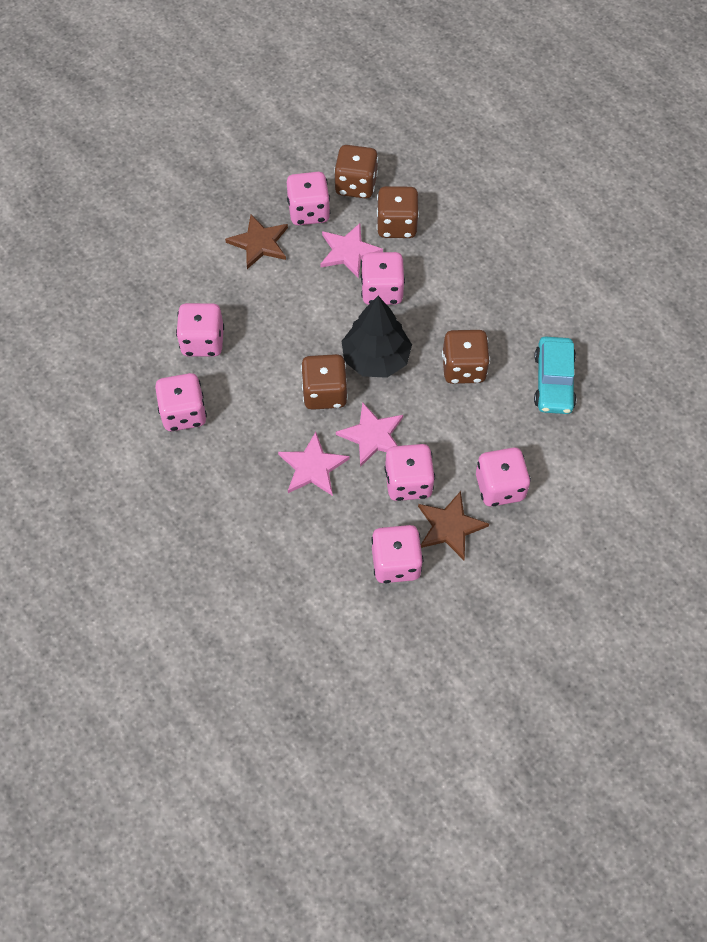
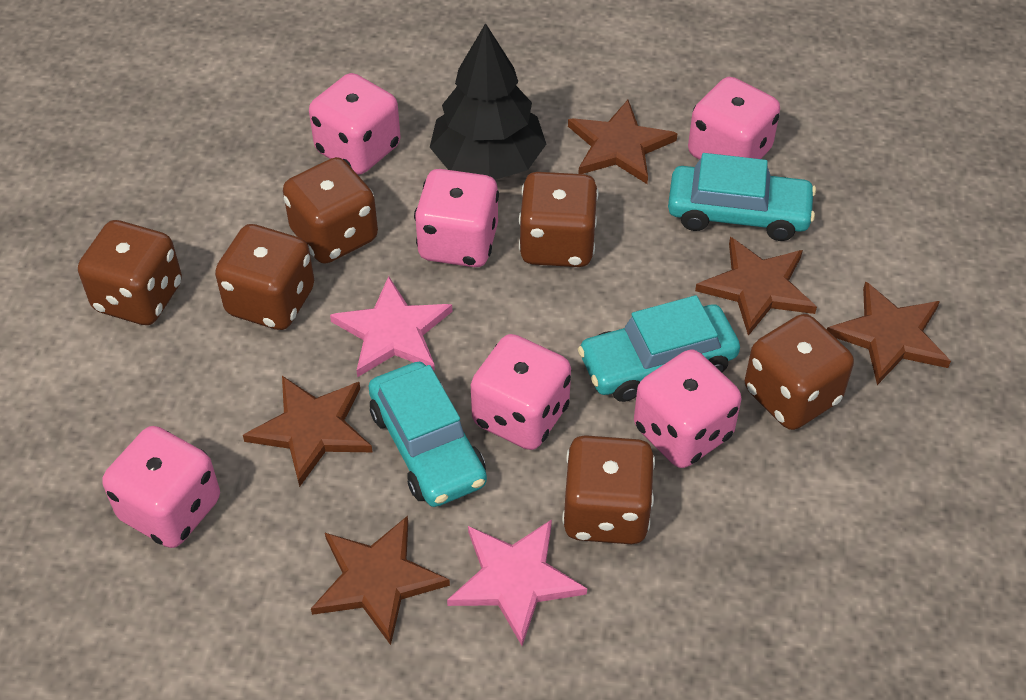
brown dice: [301,354,348,410] [334,145,378,199] [377,186,419,238] [442,330,490,384] = 4 -> [78,220,182,325] [215,224,314,330] [283,157,378,264] [519,172,599,267] [562,435,655,544] [745,314,854,430] = 6
brown star: [225,214,288,269] [418,491,489,560] = 2 -> [243,376,372,487] [311,516,450,645] [568,100,678,184] [695,237,817,336] [827,281,951,385] = 5
pink dice: [155,373,207,431] [176,303,224,356] [287,172,330,225] [361,252,405,305] [371,525,423,583] [385,444,435,501] [476,447,531,507] = 7 -> [102,426,220,548] [309,73,400,174] [414,169,499,267] [471,334,571,450] [634,349,741,468] [688,77,780,160] = 6
pink star: [278,432,349,496] [320,223,383,279] [336,402,403,467] = 3 -> [330,276,452,377] [447,519,587,646] = 2
turquoise car: [534,337,577,414] = 1 -> [368,362,487,507] [578,295,740,402] [668,153,816,241] = 3

